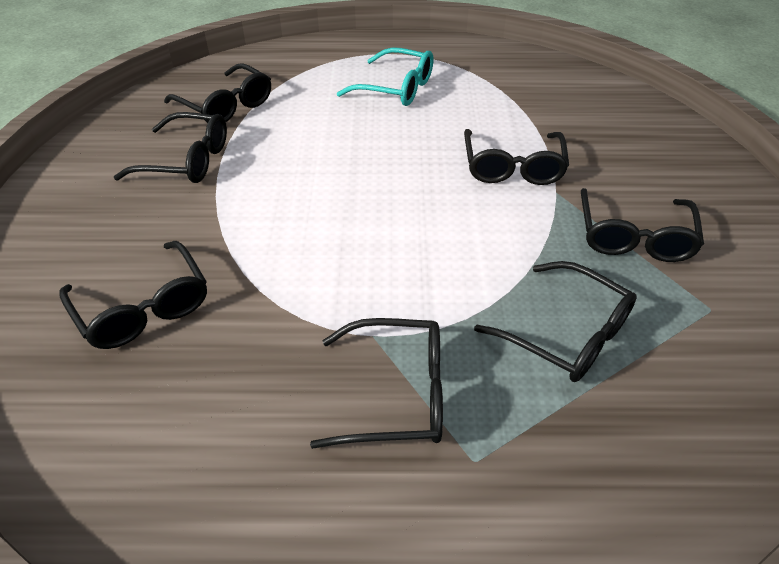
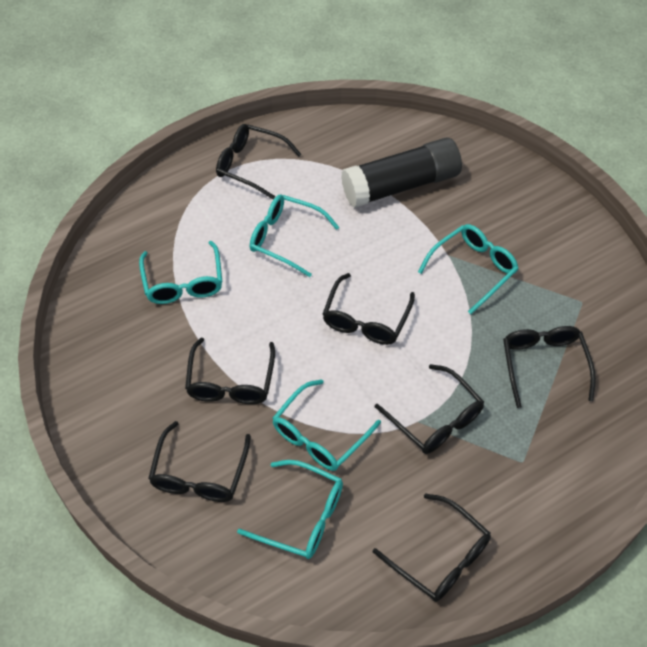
black glue stick: none = 0 -> [341,138,462,208] = 1
turquoise glasses: [337,47,433,106] = 1 -> [139,241,222,304] [237,460,343,559] [250,195,339,277] [272,379,381,471] [418,224,519,314] = 5

